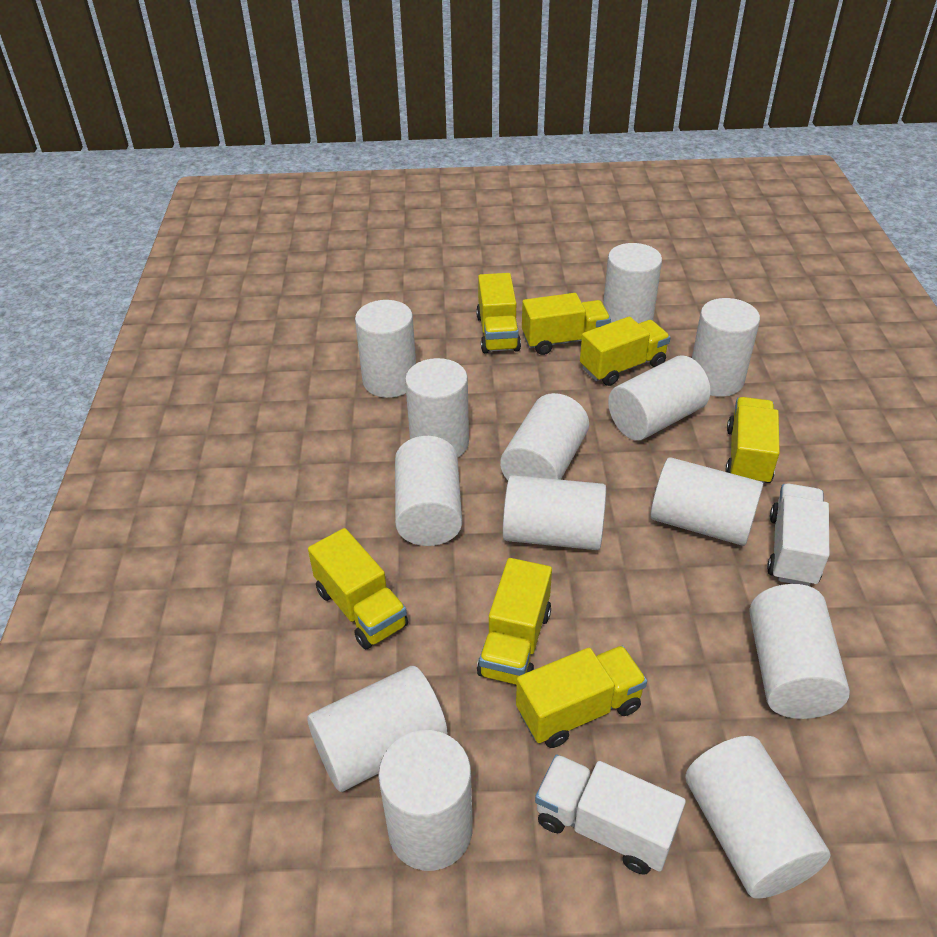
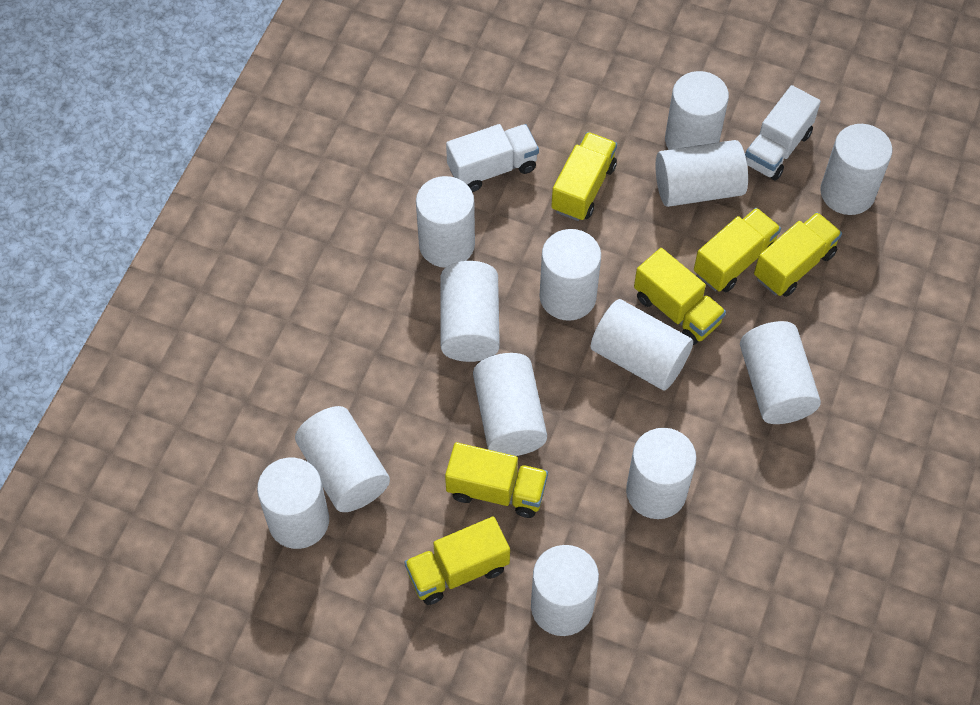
yellow truck: [308,528,408,649] [476,273,521,353] [477,558,552,685] [516,646,647,748] [522,293,611,355] [580,316,671,386] [725,397,780,485] = 7 -> [404,516,510,605] [445,442,548,518] [551,132,617,221] [634,248,726,345] [694,208,781,292] [754,212,842,297] = 6

